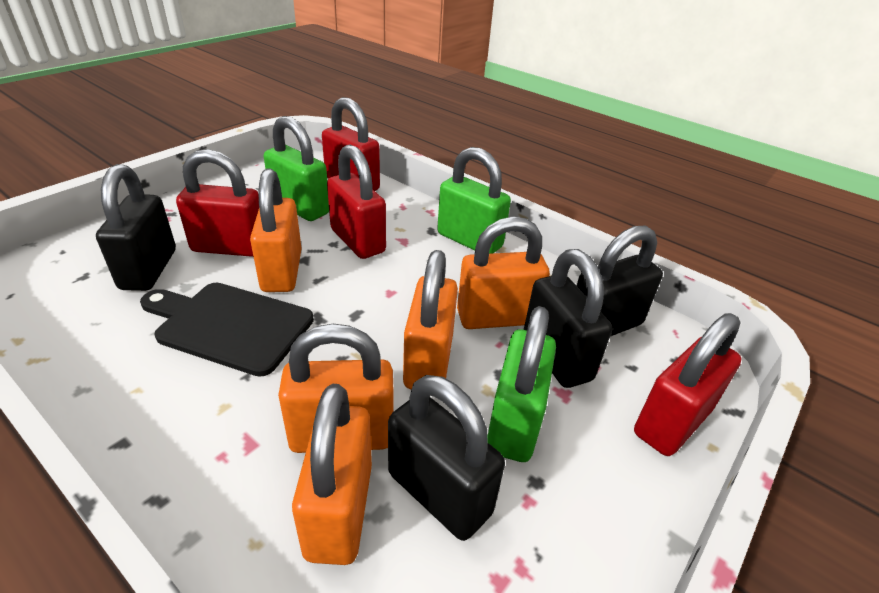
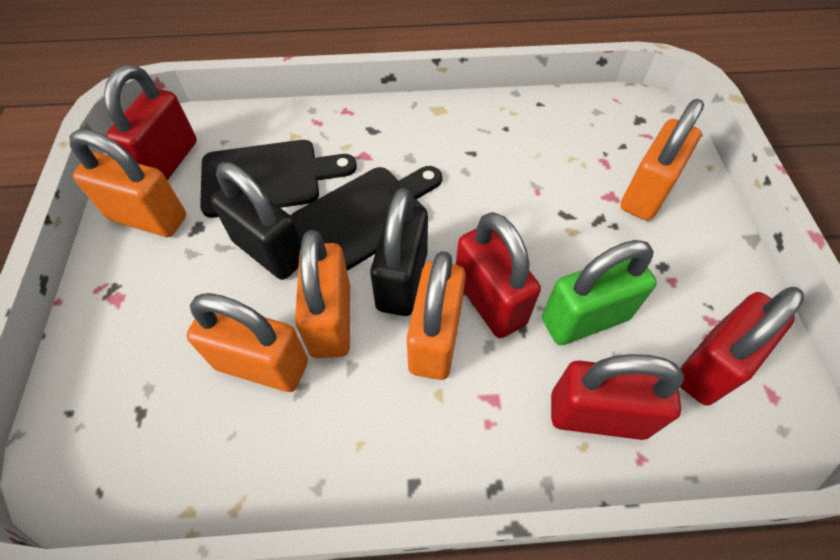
black cutting board: [140,283,314,377] = 1 -> [200,140,357,218] [291,166,442,271] = 2
black padlock: [96,164,176,291] [388,375,505,541] [524,249,612,388] [577,225,663,336] = 4 -> [211,162,302,280] [370,188,428,316] = 2
green padlock: [264,116,329,221] [437,147,511,254] [488,306,556,462] = 3 -> [542,240,657,345] = 1

